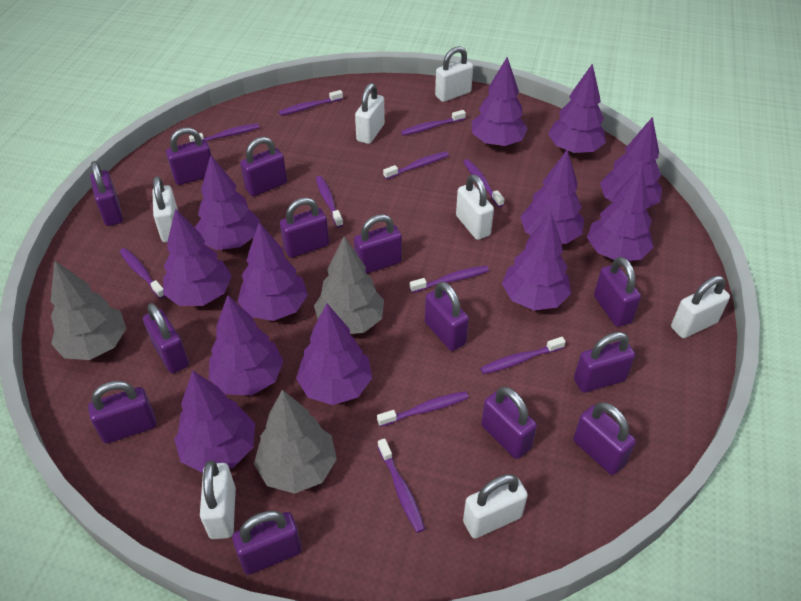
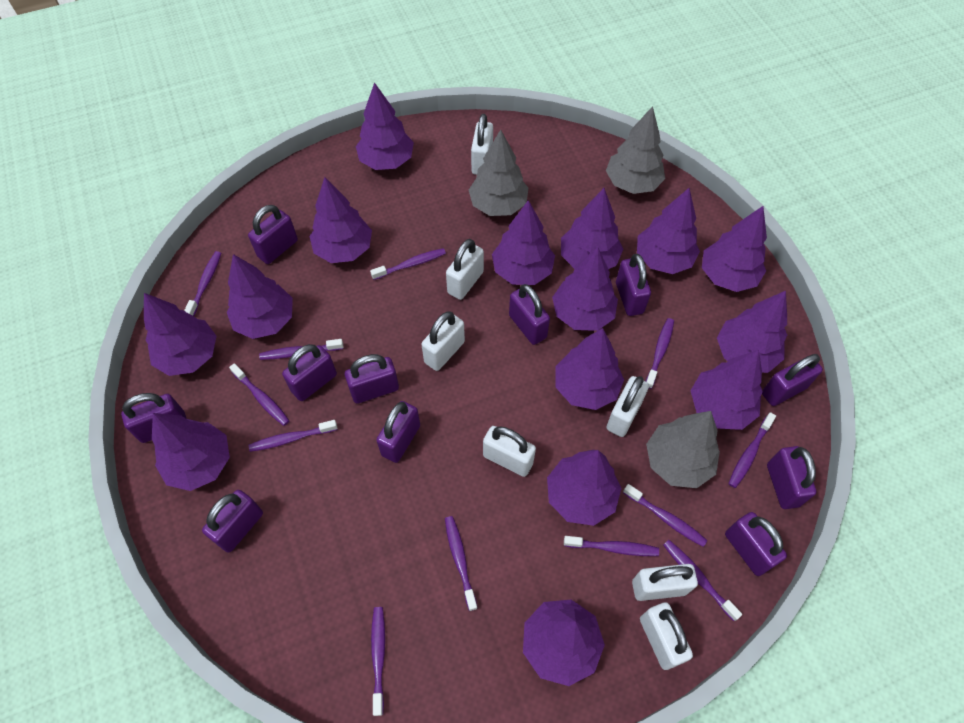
purple padlock: [88,381,157,443] [90,161,123,226] [143,303,189,374] [166,127,212,185] [232,511,302,575] [240,137,287,197] [280,197,329,258] [354,214,402,274] [425,281,469,351] [481,387,537,459] [573,402,636,475] [574,332,635,393] [594,257,641,327] = 13 -> [121,393,187,443] [202,490,263,552] [248,205,298,264] [282,344,337,401] [345,354,399,404] [376,401,420,463] [509,284,550,345] [616,254,651,316] [725,512,787,576] [762,354,823,406] [767,446,816,509] = 11
purple toothbrush: [120,248,165,299] [189,123,260,142] [278,90,343,116] [316,176,343,227] [377,391,468,427] [378,438,425,533] [383,151,449,179] [401,110,466,136] [410,266,489,293] [463,159,505,207] [480,337,566,374] = 11 -> [184,251,221,316] [229,363,289,426] [249,420,338,452] [259,339,343,360] [370,248,446,280] [371,607,385,716] [445,516,478,611] [564,536,659,556] [623,484,708,547] [646,318,674,389] [663,540,742,621] [728,412,776,488] = 12
purple tree: [163,209,232,306] [174,370,255,473] [195,155,259,250] [209,295,284,395] [237,222,308,321] [296,304,372,405] [472,57,528,147] [502,213,571,310] [520,150,584,244] [548,63,606,154] [587,166,653,261] [600,117,662,208] = 12 -> [144,293,217,376] [152,413,230,491] [227,254,293,339] [309,177,372,263] [356,82,414,170] [492,200,555,285] [523,600,605,686] [547,450,621,526] [552,247,618,331] [556,328,624,410] [561,188,623,269] [637,188,700,274] [691,350,763,430] [702,206,767,292] [717,291,787,373] = 15

